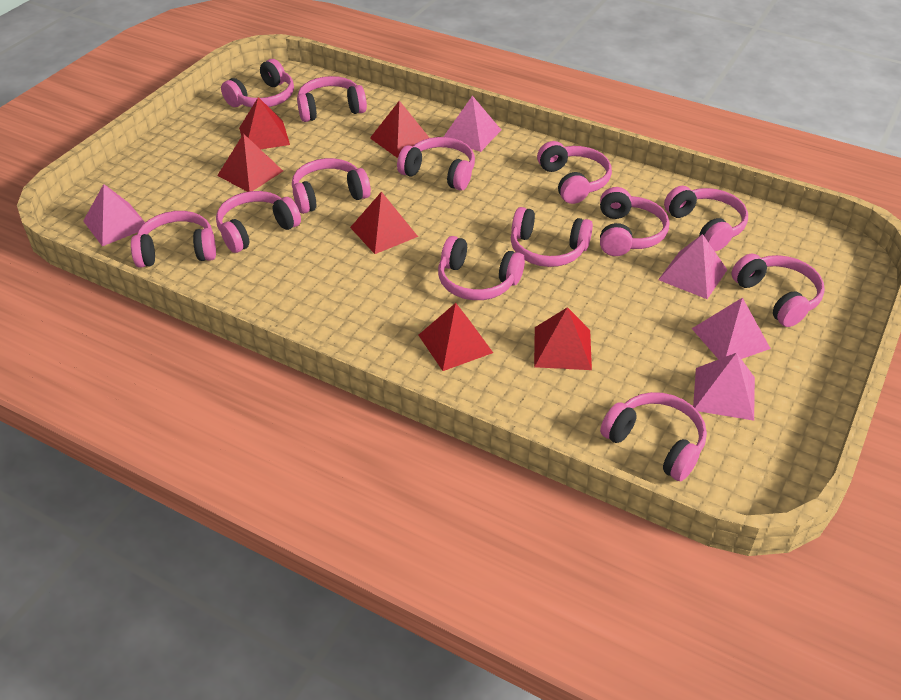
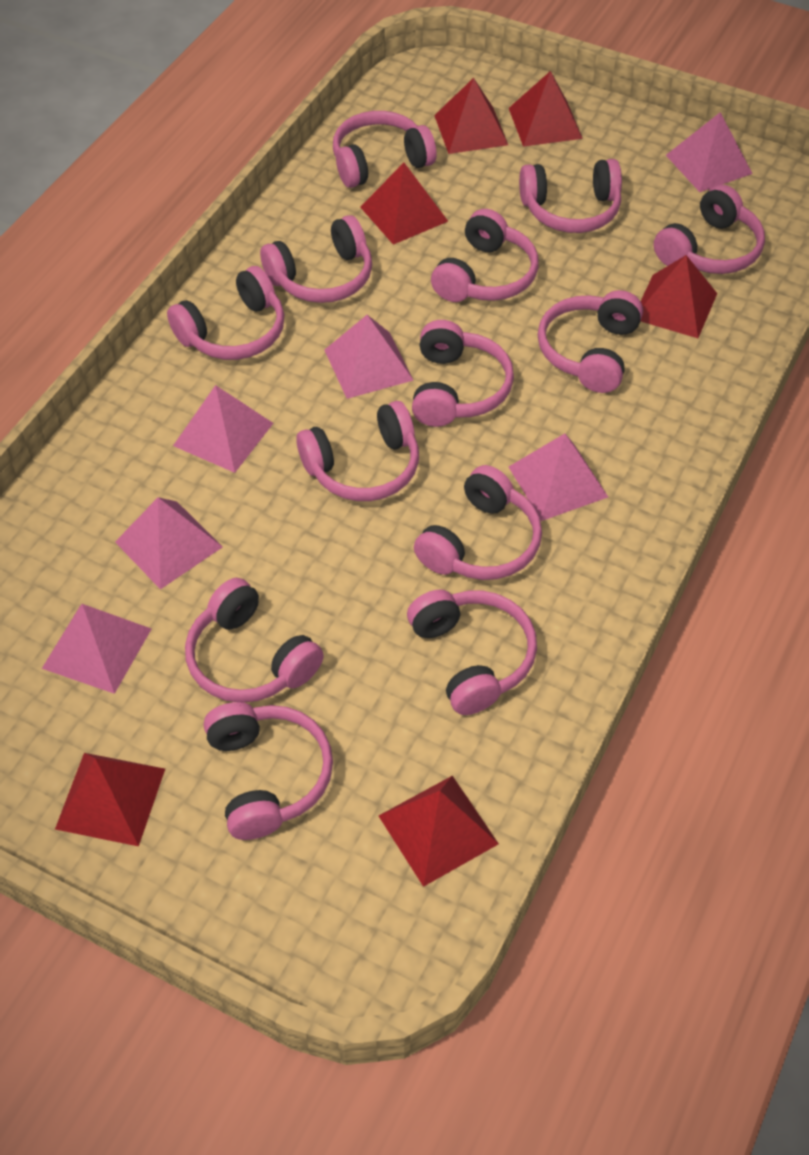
pink pyramid: [83,184,145,246] [444,96,501,152] [658,234,727,299] [692,297,771,359] [693,353,755,421] = 5 -> [42,604,151,694] [115,497,222,589] [173,385,273,473] [325,315,413,399] [509,434,608,521] [666,112,753,192] = 6

